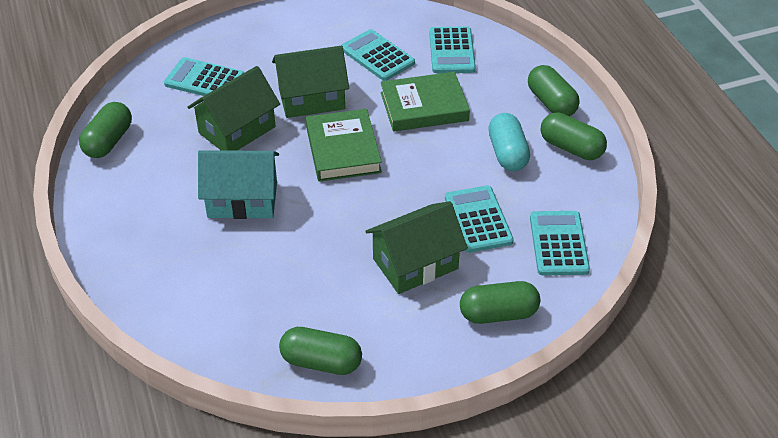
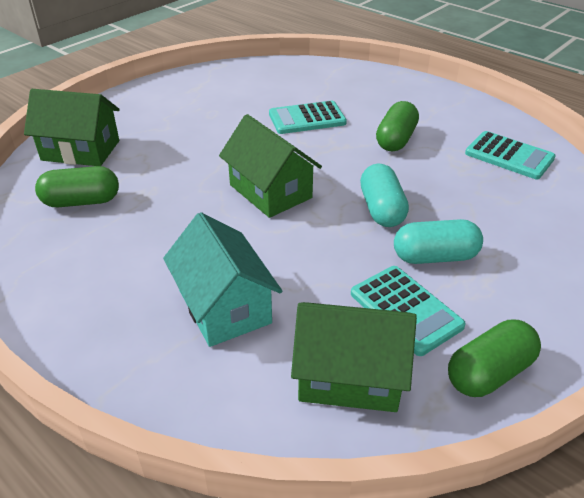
green book: [306,109,382,182] [381,72,470,132] = 2 -> none = 0
green capsule: [79,102,132,158] [279,327,362,375] [460,281,540,324] [528,65,580,116] [541,112,607,160] = 5 -> [35,166,119,207] [376,101,419,151] [448,320,541,397] = 3
turquoise calculator: [164,57,244,96] [341,29,415,81] [429,26,476,73] [445,185,514,253] [530,211,590,275] = 5 -> [269,101,347,134] [351,266,466,356] [465,131,556,179] = 3
turquoise capsule: [488,113,530,171] = 1 -> [360,164,409,227] [394,219,483,264] = 2

